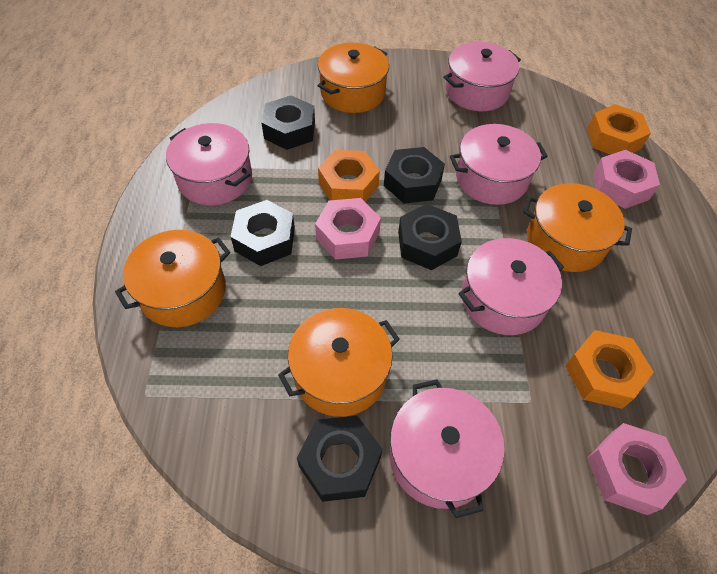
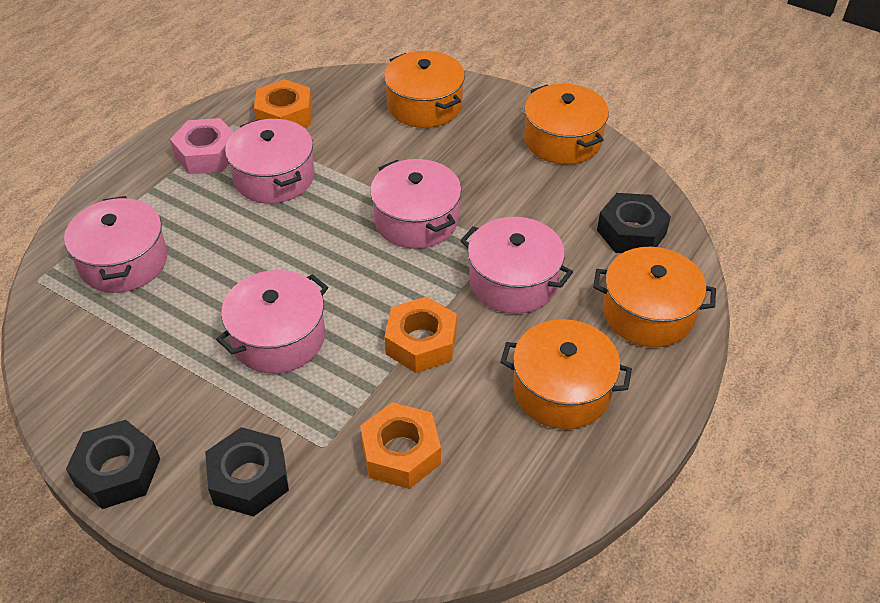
black nut: [230,200,295,266] [261,95,315,150] [297,416,383,502] [384,147,445,203] [398,204,462,270] = 5 -> [66,420,160,509] [205,427,289,517] [597,193,671,253] = 3
pink nut: [315,198,381,260] [587,423,687,515] [593,150,660,209] = 3 -> [170,118,234,174] = 1

